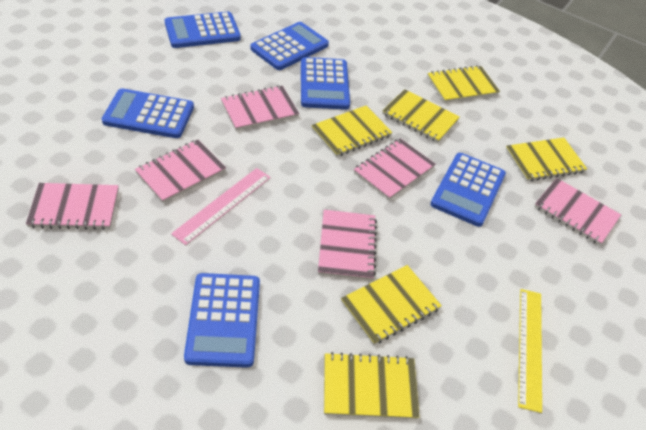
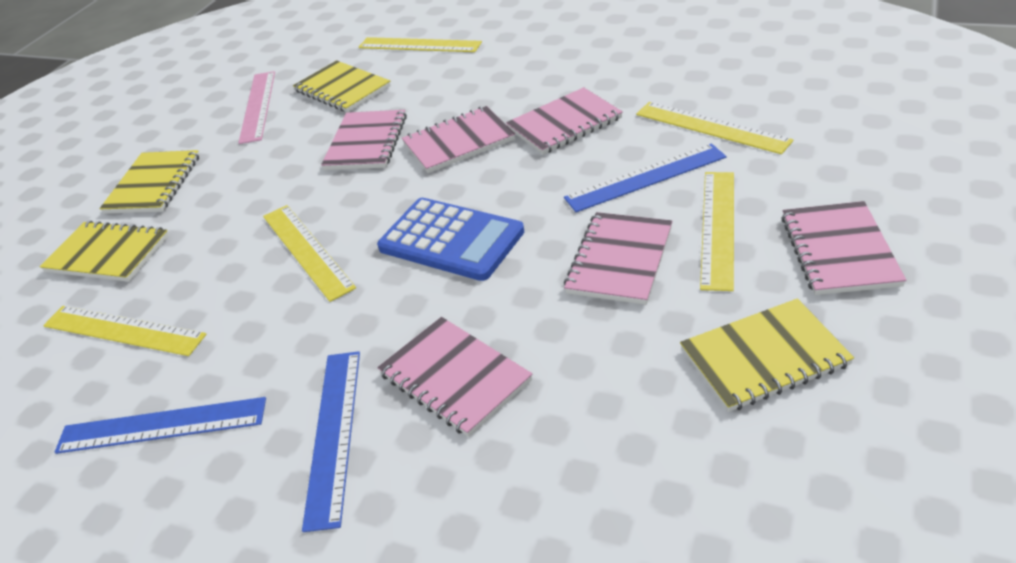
blue calculator: [102,88,194,138] [165,12,241,48] [184,273,260,368] [250,22,329,70] [301,57,350,110] [431,153,506,227] = 6 -> [377,198,524,281] = 1
blue ruler: none = 0 -> [54,397,266,454] [302,351,360,532] [564,144,726,212] = 3
yellow notebook: [311,105,392,157] [324,352,419,419] [341,265,442,345] [382,89,460,143] [427,65,500,103] [506,137,587,181] = 6 -> [40,221,169,282] [100,150,200,214] [293,60,391,113] [680,298,854,412] = 4
yellow ruler: [518,289,542,413] = 1 -> [43,306,207,356] [263,205,356,302] [359,37,482,52] [636,102,794,154] [700,172,734,291] = 5

